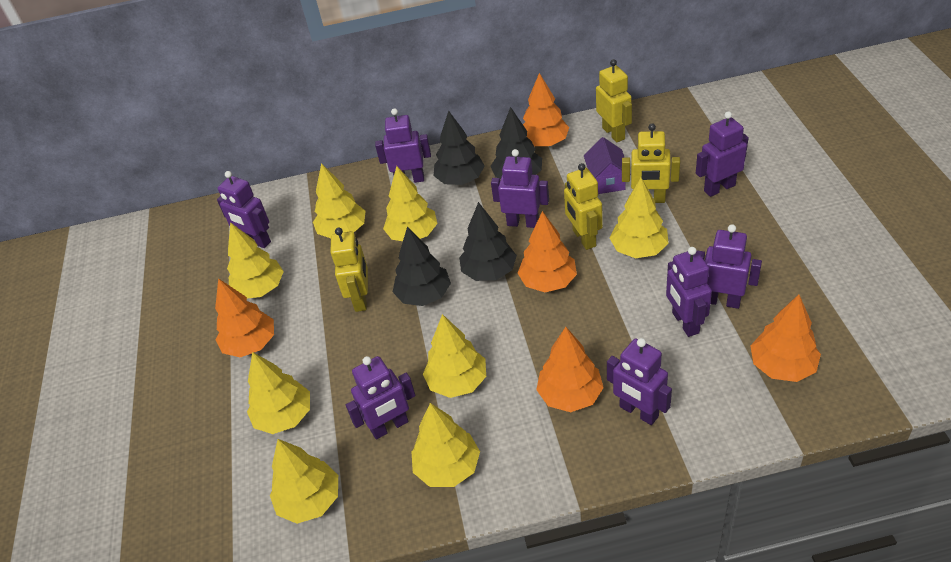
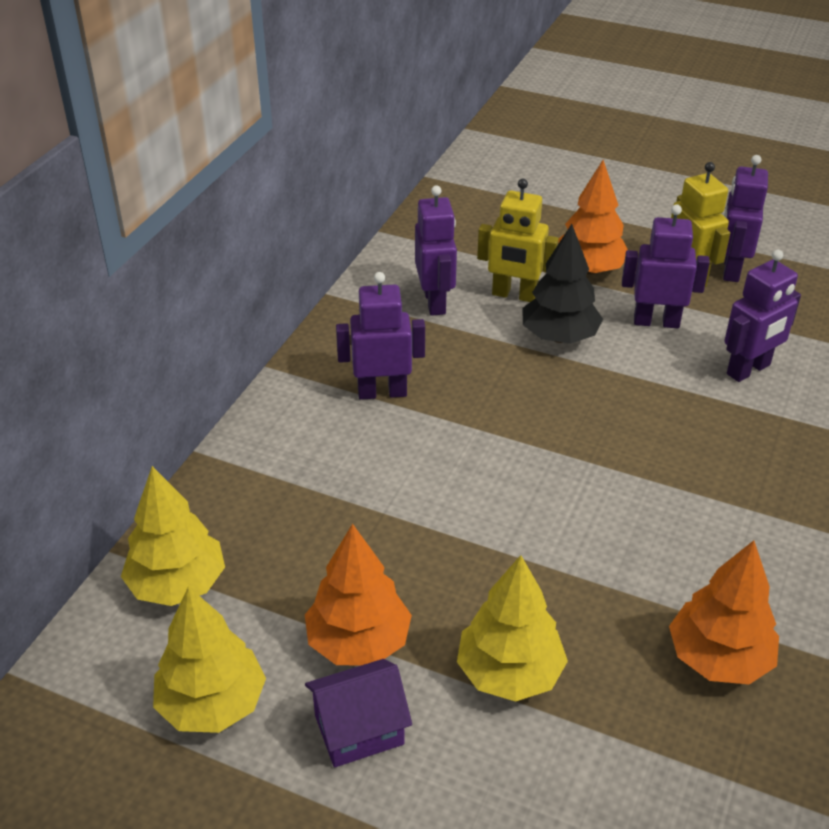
black tree: [393,226,451,306] [434,111,485,185] [459,202,517,281] [491,107,542,179] = 4 -> [523,224,603,344] = 1
orange tree: [215,278,274,357] [518,211,577,292] [523,73,569,147] [536,327,604,412] [750,295,821,382] = 5 -> [305,523,412,665] [558,160,628,275] [669,540,779,684] = 3
purple robot: [217,171,271,248] [346,356,416,439] [375,108,431,183] [491,149,549,228] [607,338,672,425] [666,247,712,337] [696,111,749,197] [697,224,762,309] = 8 -> [336,272,425,400] [415,185,457,316] [622,204,710,328] [723,155,768,282] [724,250,801,382] = 5
yellow robot: [330,228,368,312] [564,163,603,250] [596,59,632,142] [622,123,680,203] = 4 -> [477,179,559,302] [671,162,730,287] = 2
yellow tree: [227,222,284,298] [247,352,310,434] [270,439,338,524] [313,163,365,238] [383,166,438,241] [411,403,480,487] [423,314,486,398] [610,178,669,258] = 8 -> [121,466,225,606] [153,587,266,733] [457,555,568,702] = 3

